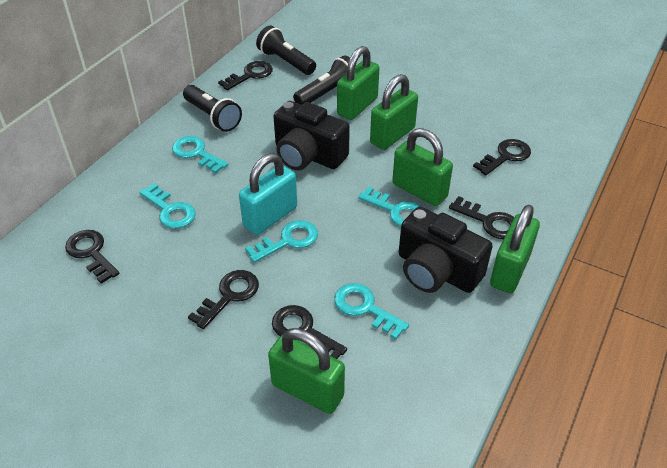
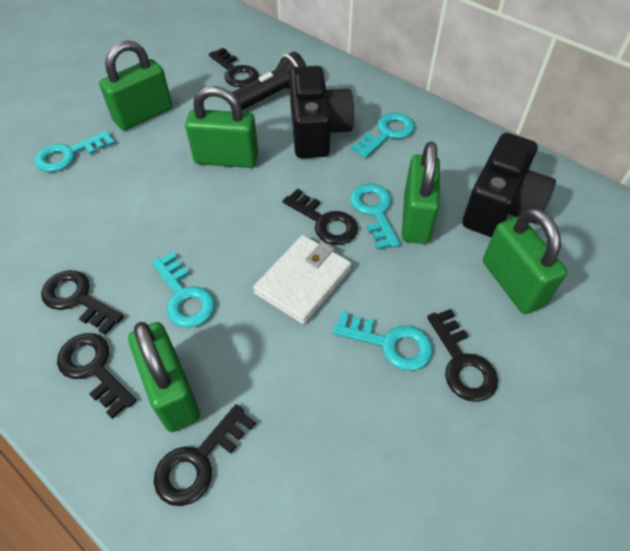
black flashlight: [183,85,242,132] [256,26,316,75] [293,55,350,105] = 3 -> [232,52,307,110] = 1
turquoise padlock: [239,153,297,235] = 1 -> none = 0
white wallet: none = 0 -> [253,235,351,324] = 1

